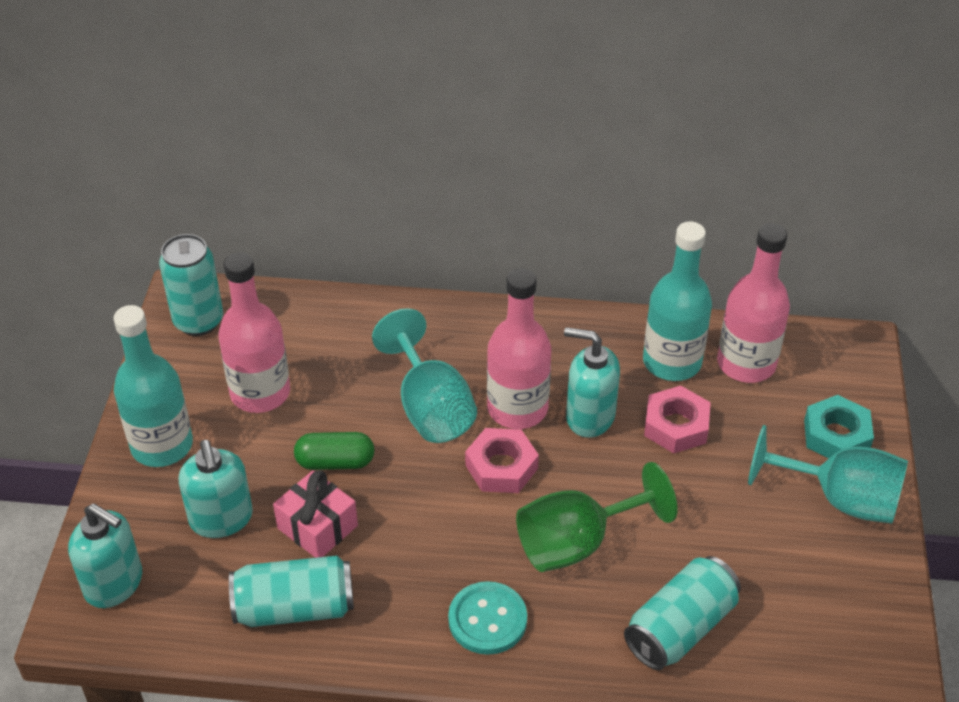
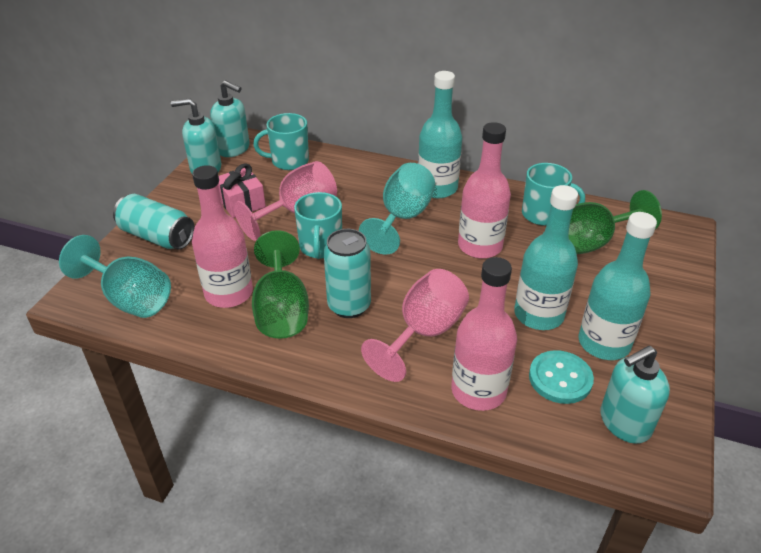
green capsule: [294,432,374,470] = 1 -> none = 0
green goblet: [516,462,678,572] = 1 -> [252,230,309,339] [568,190,662,254] = 2
pink goblet: none = 0 -> [234,161,337,241] [361,269,469,382] = 2
pink nut: [465,428,539,493] [644,386,711,453] = 2 -> none = 0
turquoise bottle: [113,305,193,467] [643,222,712,381] = 2 -> [418,71,462,198] [514,185,578,330] [579,212,657,360] = 3
turquoise can: [159,234,223,336] [229,556,354,627] [624,556,741,670] = 3 -> [113,194,195,250] [324,229,371,318] = 2
turquoise mug: none = 0 -> [253,113,309,170] [294,192,342,259] [522,163,585,226] = 3
turquoise nut: [804,395,874,459] = 1 -> none = 0

